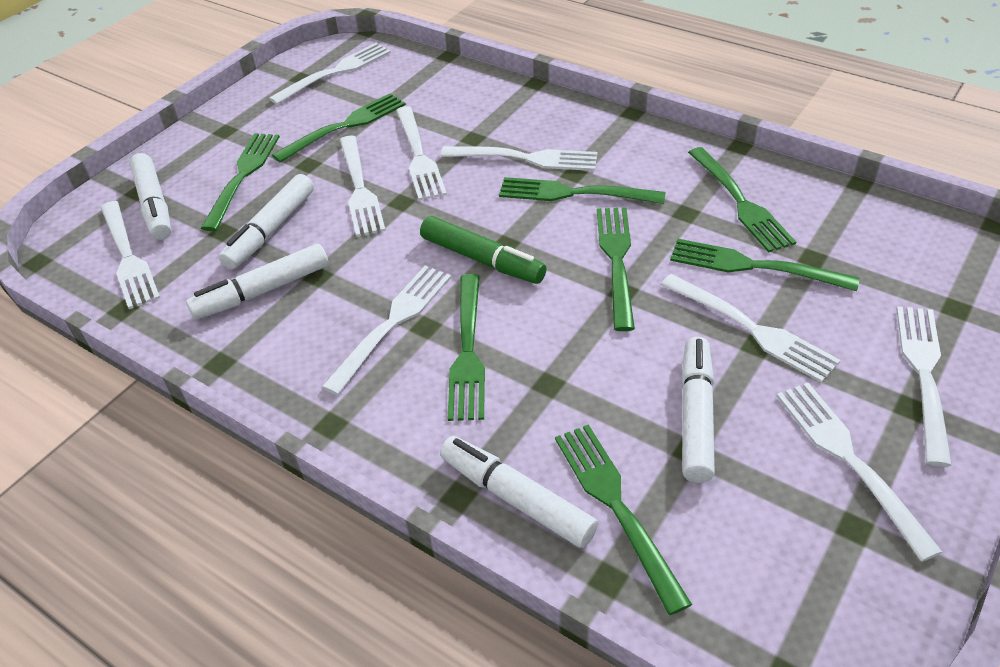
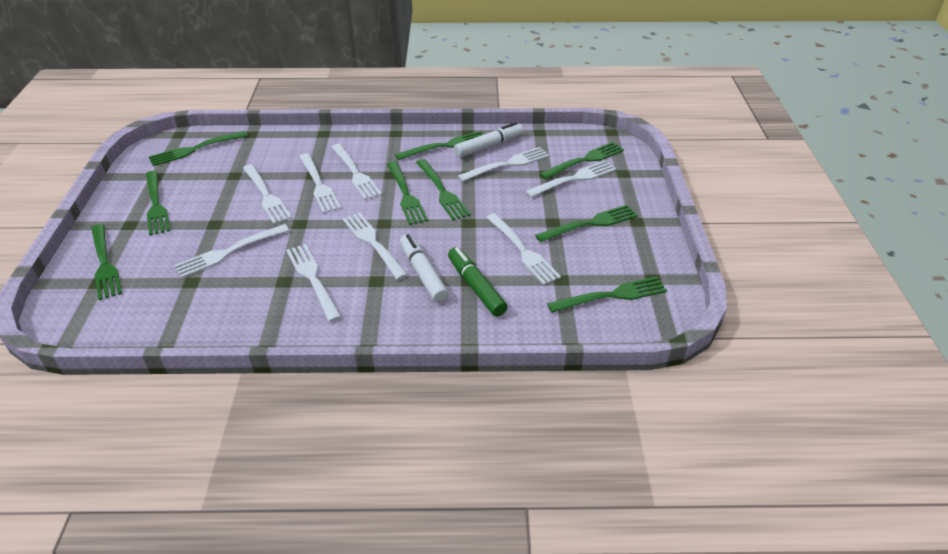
green fork: [201,133,280,231] [272,93,406,163] [448,274,485,421] [499,177,665,204] [555,424,692,615] [597,208,635,331] [670,239,859,291] [688,147,796,252] = 8 -> [91,224,122,300] [146,171,170,235] [148,131,248,166] [387,161,428,225] [395,131,484,160] [416,159,470,220] [535,205,638,242] [540,142,624,179] [547,276,667,313] = 9
white marker: [130,153,171,240] [186,244,329,320] [219,174,314,269] [440,436,598,548] [681,337,715,483] = 5 -> [400,234,449,303] [454,122,523,158] = 2

